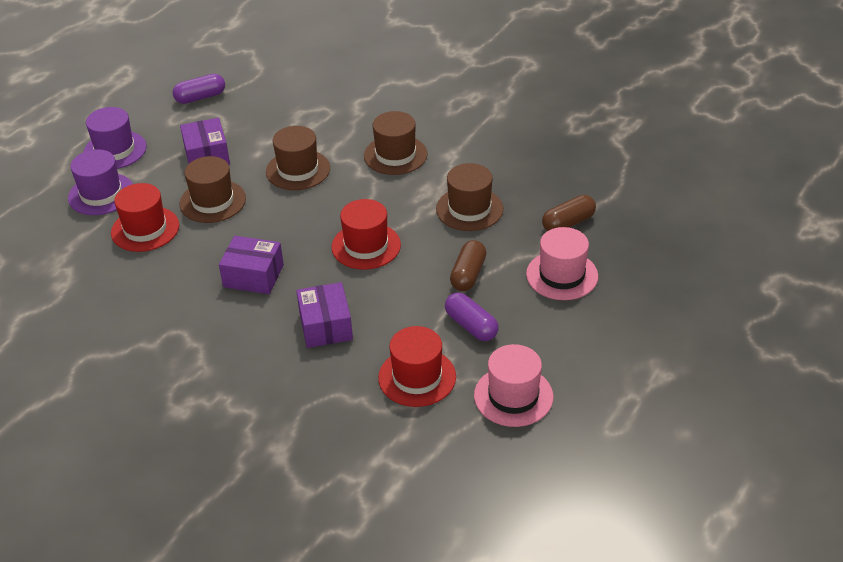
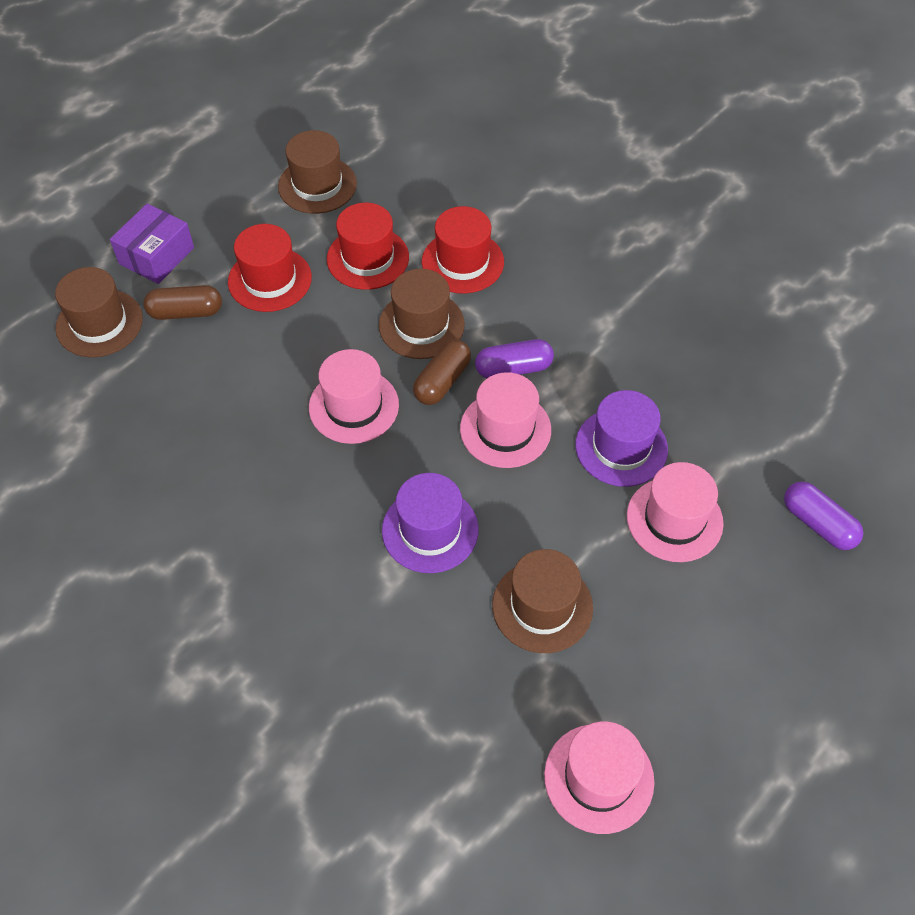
pink hat: [474,344,553,427] [526,227,598,300] = 2 -> [309,349,399,444] [460,372,551,468] [544,721,654,834] [627,462,724,562] = 4
purple box: [180,118,230,165] [219,236,284,294] [296,282,353,348] = 3 -> [110,203,194,284] = 1

